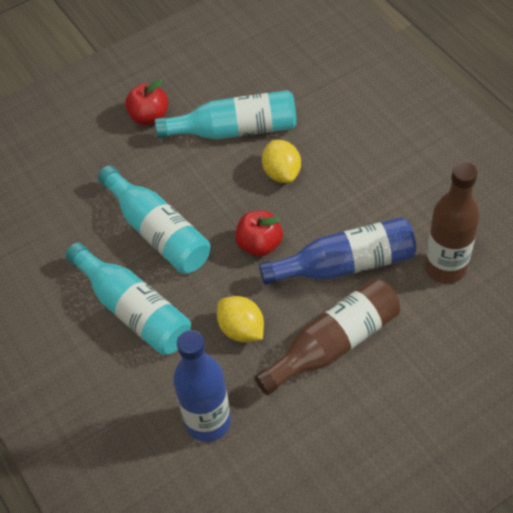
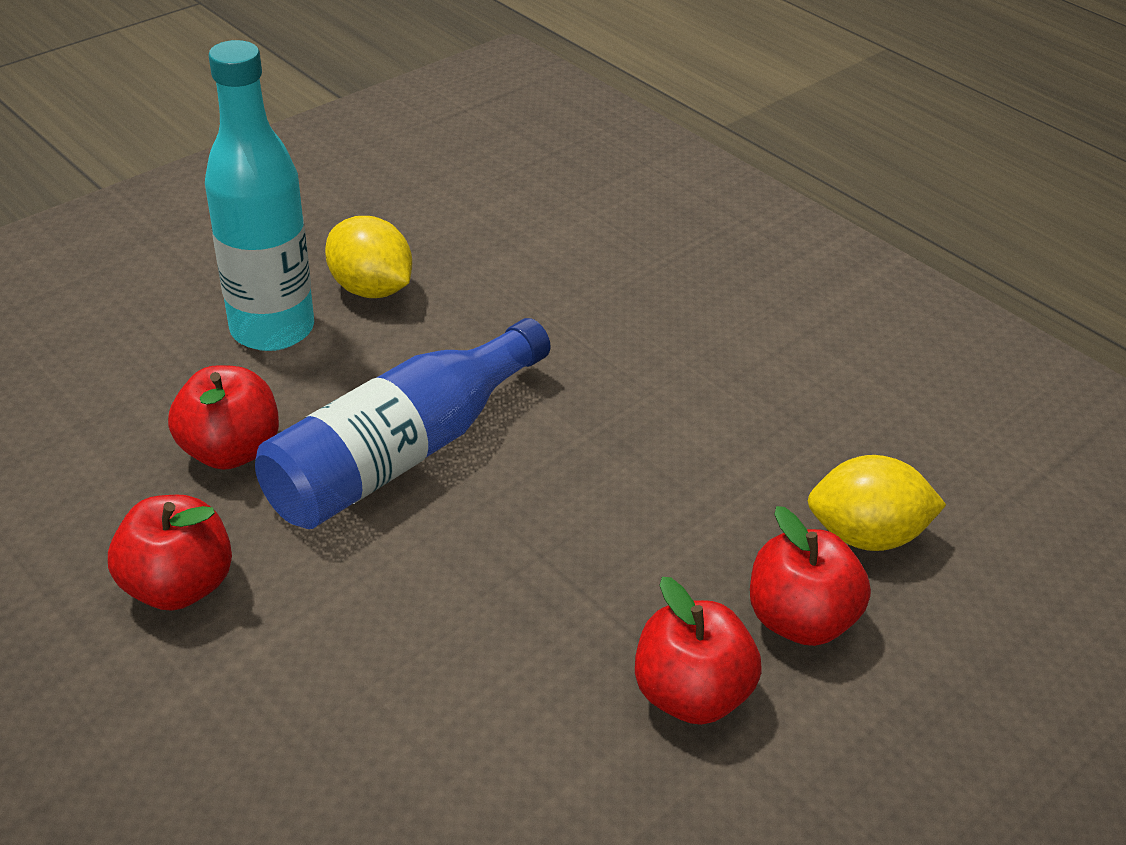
blue bottle: [173,330,231,442] [259,217,416,285] = 2 -> [255,318,551,529] = 1
brown bottle: [254,278,400,395] [425,162,480,283] = 2 -> none = 0
red apple: [125,79,168,125] [235,211,283,257] = 2 -> [108,495,232,611] [168,365,279,470] [635,577,762,725] [750,506,871,646] = 4
turquoise bottle: [66,243,191,355] [98,166,210,274] [155,90,297,139] = 3 -> [205,40,314,351] = 1

